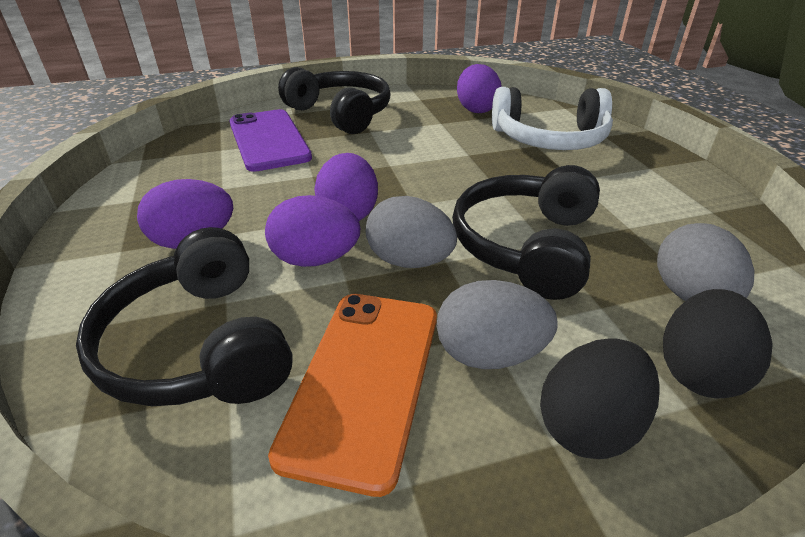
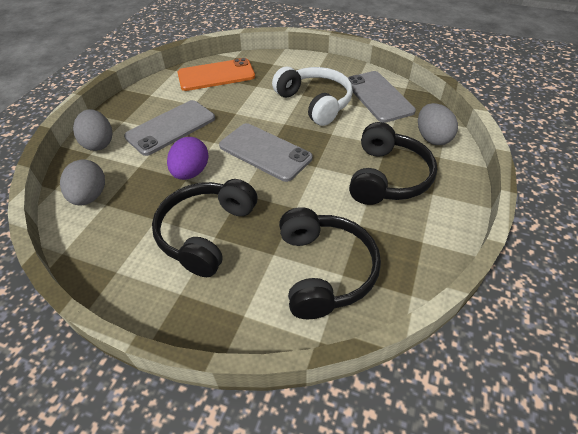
black egg: [540,338,660,459] [663,289,773,398] = 2 -> none = 0
grey phone: none = 0 -> [124,100,215,156] [219,123,313,182] [348,71,416,123] = 3
purple egg: [137,179,233,249] [265,195,360,267] [314,153,378,221] [457,64,502,113] = 4 -> [167,137,209,180] = 1
purple phone: [230,109,312,172] = 1 -> none = 0

